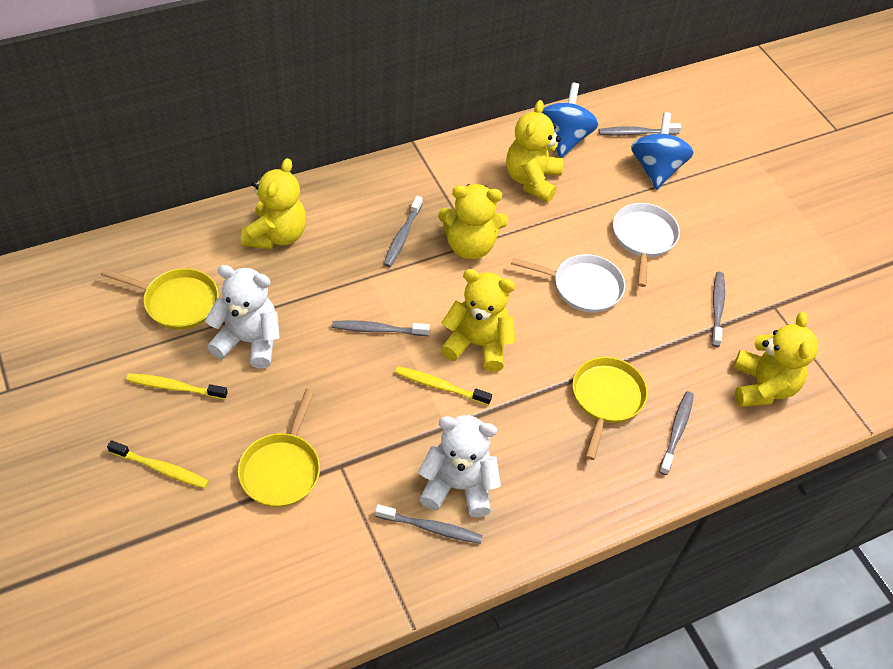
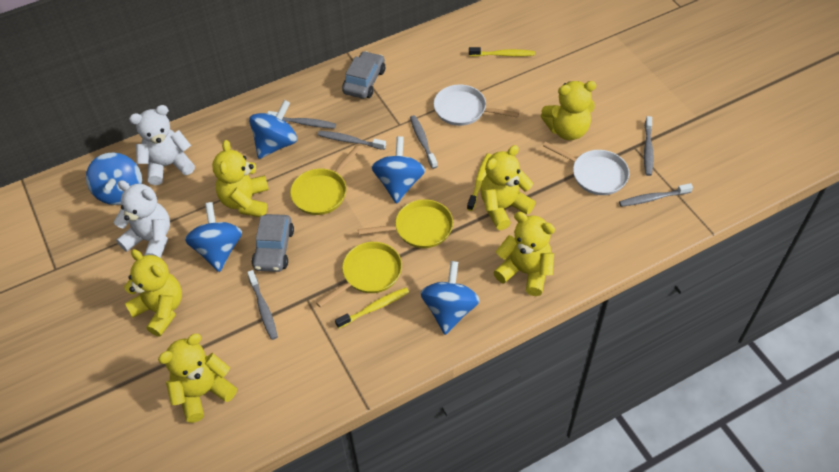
blue spinning top: [542,83,599,158] [631,112,694,190] = 2 -> [86,152,142,205] [185,202,242,272] [249,100,297,159] [372,136,425,204] [421,261,480,335] = 5
grey car: none = 0 -> [252,214,294,272] [342,51,385,99] = 2
yellow teddy bear: [241,158,306,249] [438,184,508,259] [441,269,515,372] [506,100,563,202] [733,312,818,407] = 5 -> [124,249,182,337] [158,334,237,423] [212,140,269,217] [480,145,535,230] [493,212,555,296] [541,81,596,140] = 6

